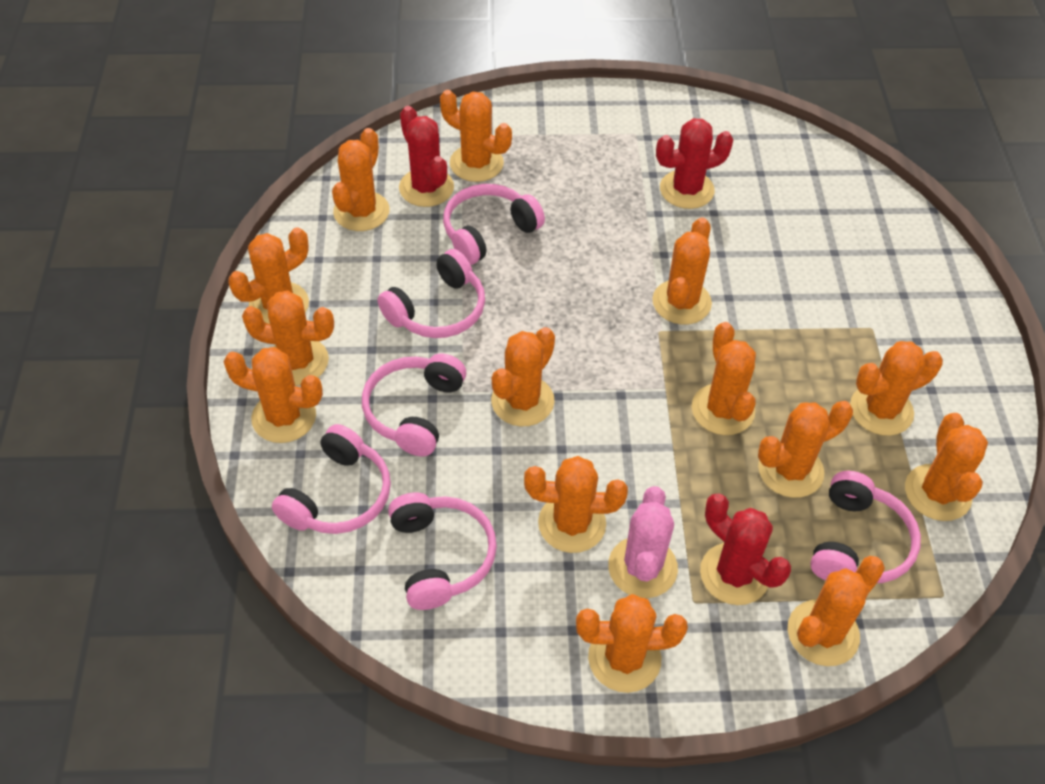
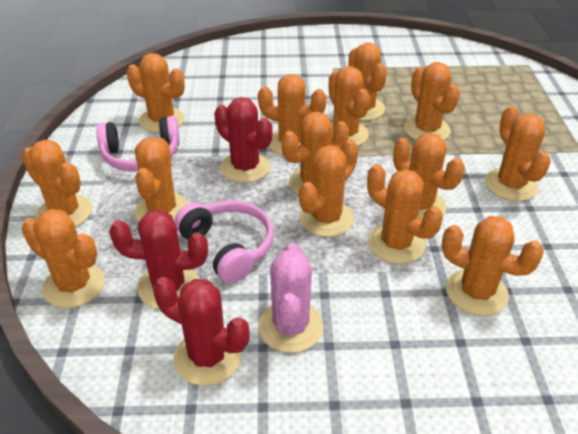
pink headphones: [272,424,391,534] [362,354,466,456] [378,249,485,338] [388,493,497,610] [443,184,545,265] [810,471,921,583] = 6 -> [96,116,180,171] [174,200,274,284] = 2

